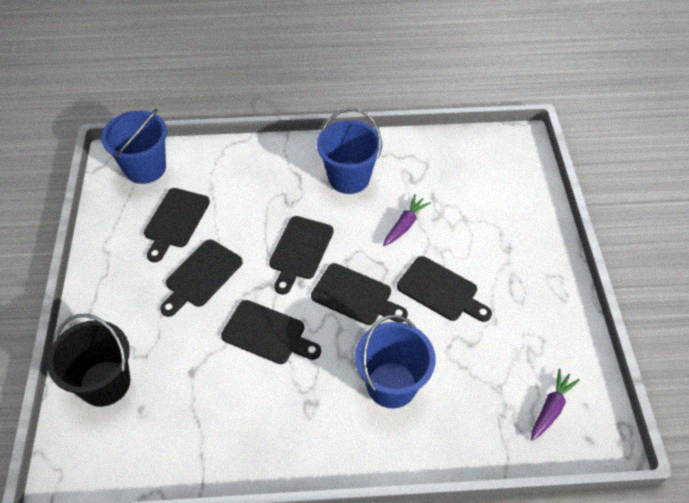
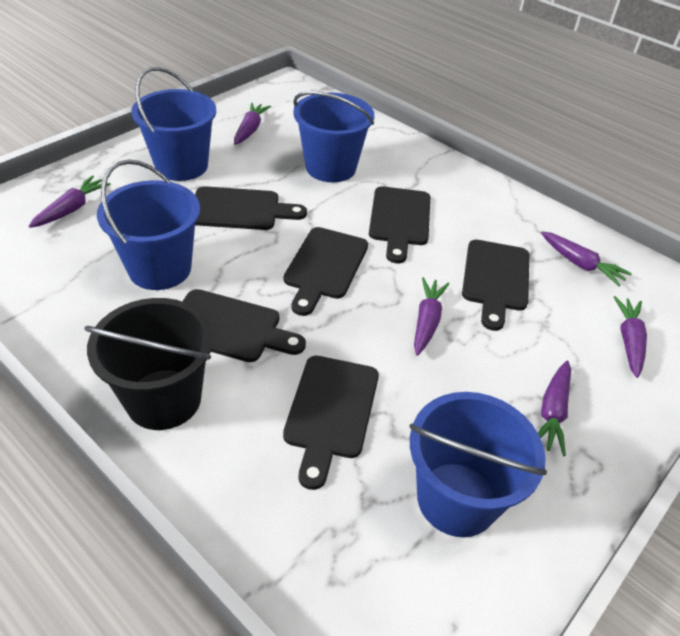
blue bucket: [101,109,167,184] [317,108,382,194] [355,315,436,408] = 3 -> [97,159,200,290] [131,67,216,181] [293,91,374,182] [409,392,547,537] = 4
purple carrot: [383,194,431,246] [531,369,580,441] = 2 -> [29,175,111,228] [234,102,271,145] [414,277,449,356] [538,360,571,456] [541,231,632,287] [614,296,647,378] = 6

